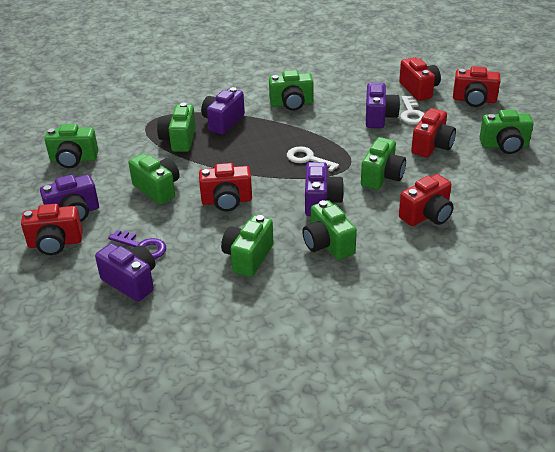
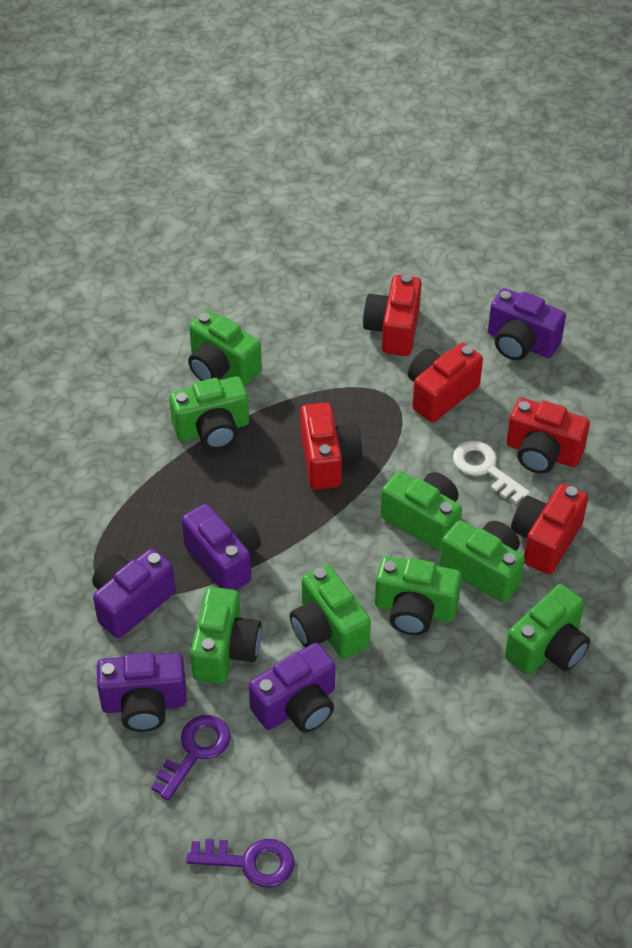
purple key: [108,230,166,259] = 1 -> [151,715,231,801] [186,839,294,888] = 2
red camera: [21,204,83,255] [199,163,252,211] [399,57,441,101] [399,174,454,226] [411,108,456,157] [453,66,500,107] = 6 -> [300,402,362,490] [363,274,422,356] [408,343,483,422] [506,398,590,474] [511,483,588,574] = 5
white key: [287,146,339,172] [400,96,424,124] = 2 -> [453,441,530,504] = 1

